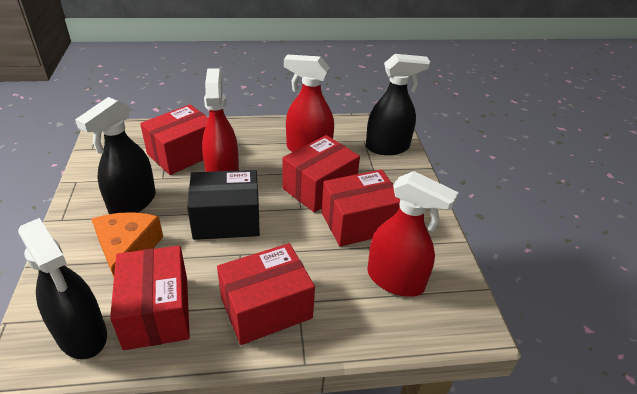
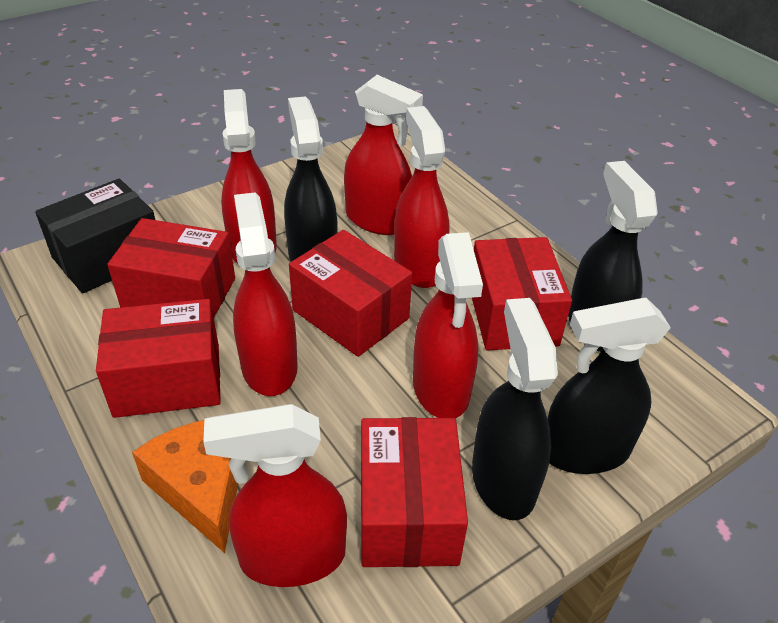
black spray bottle: [18,218,107,359] [75,97,156,214] [366,54,430,155] = 3 -> [284,96,338,262] [472,298,558,520] [547,298,671,474] [568,161,658,352] = 4
red spray bottle: [202,68,239,172] [284,55,334,152] [368,171,459,297] = 3 -> [203,404,347,587] [221,89,277,264] [233,192,298,396] [344,75,423,235] [394,106,450,288] [413,232,483,418] = 6

